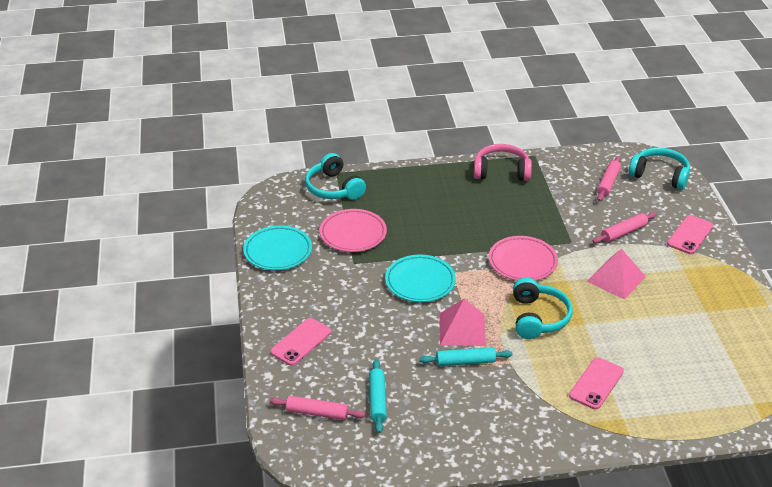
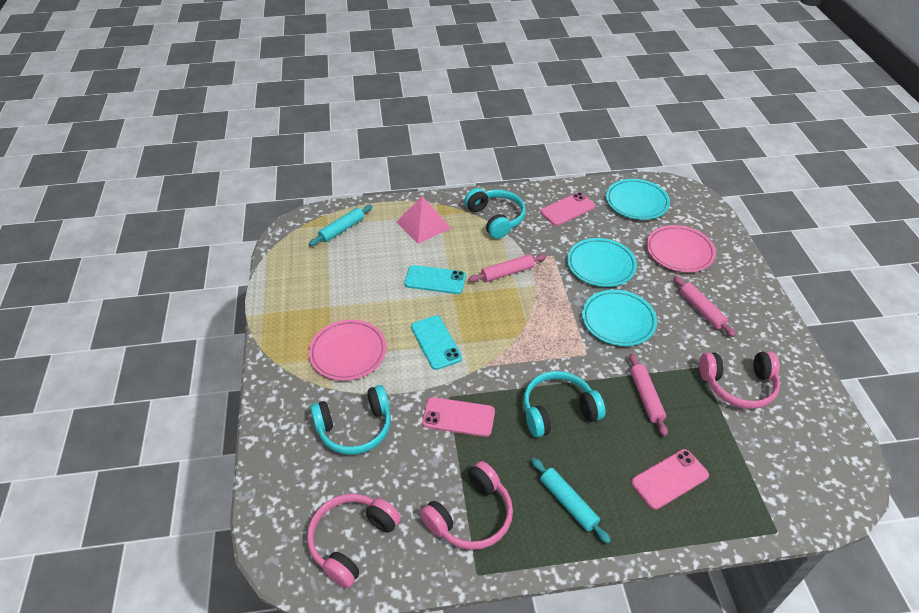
pink headphones: [474,144,532,181] = 1 -> [307,494,401,588] [420,461,513,550] [699,351,780,409] = 3
pink pyramid: [439,299,486,346] [587,249,646,300] = 2 -> [397,196,451,244] = 1
turquoise phone: none = 0 -> [404,265,466,294] [411,316,462,370] = 2
turquoise plate: [243,225,312,270] [385,255,456,302] = 2 -> [567,238,637,287] [582,290,657,346] [606,179,670,220] = 3

